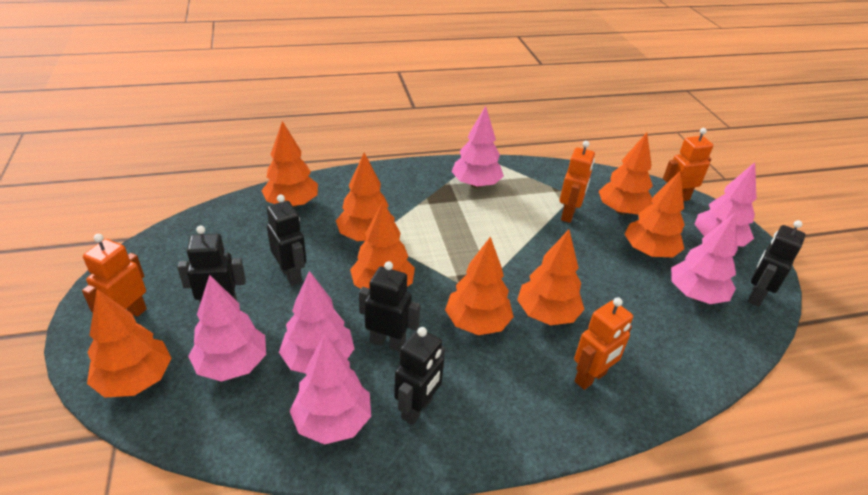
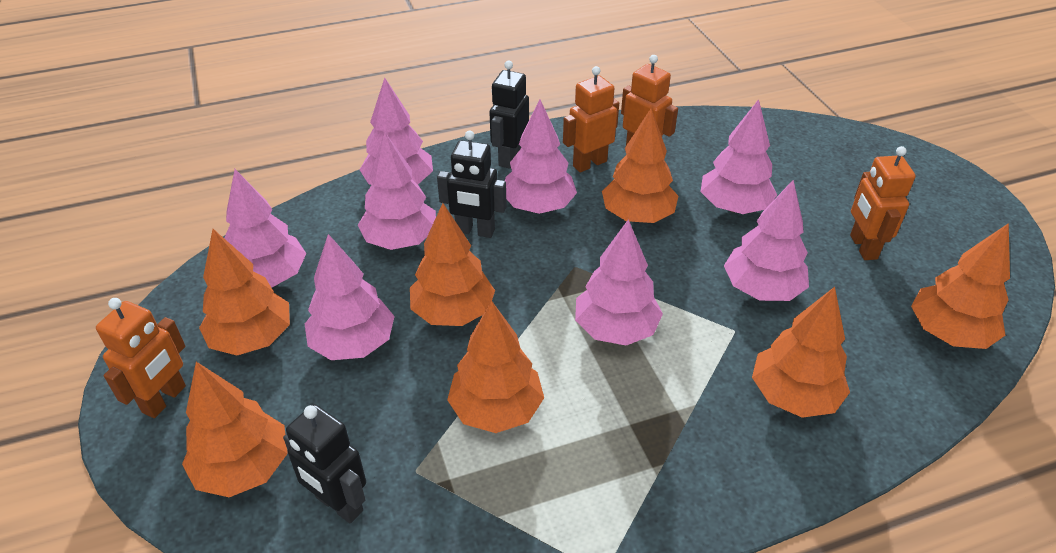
black robot: [177,226,246,303] [267,195,306,286] [359,261,420,352] [394,327,445,425] [748,220,806,307] = 5 -> [283,404,366,524] [437,131,507,238] [489,61,529,169] = 3
orange tree: [87,289,171,398] [261,121,318,207] [336,153,395,241] [350,201,415,289] [445,237,514,335] [517,230,584,325] [598,133,653,215] [625,171,685,257] = 8 -> [182,362,288,497] [199,229,290,355] [410,203,495,326] [447,301,544,433] [602,109,678,223] [752,287,850,418] [911,223,1010,349] = 7
pink tree: [188,275,266,382] [279,271,355,374] [290,334,371,445] [451,106,504,188] [671,212,738,304] [694,162,757,246] = 6 -> [224,169,306,288] [305,234,395,360] [358,132,436,250] [360,78,433,185] [505,99,577,214] [575,219,663,346] [700,99,777,214] [724,180,809,301] = 8

